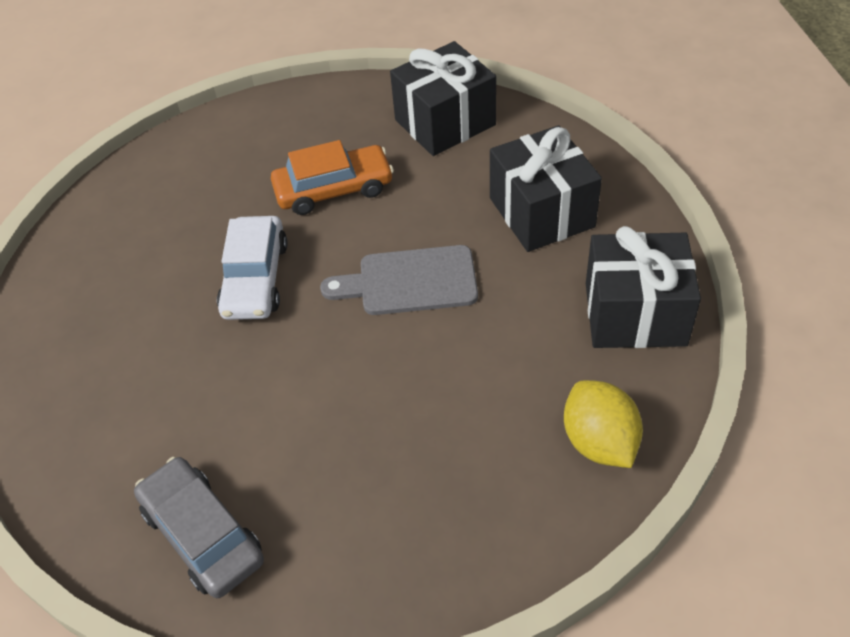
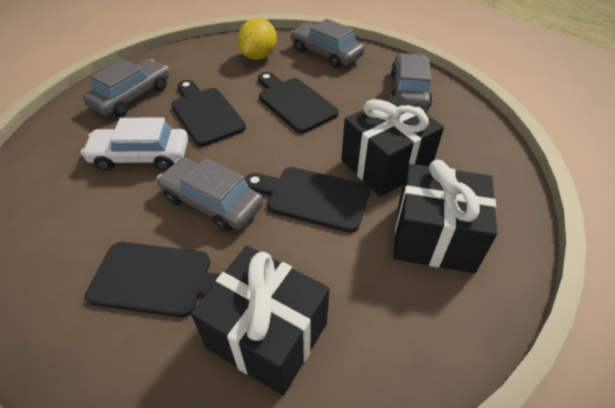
black cutting board: none = 0 -> [85,242,220,318] [171,80,246,146] [245,167,370,233] [258,72,339,133] = 4
grey car: [134,457,264,598] = 1 -> [83,59,169,117] [157,158,263,232] [290,19,364,68] [390,53,432,110] = 4
grey cutting board: [320,245,478,315] = 1 -> none = 0
orange car: [271,140,394,215] = 1 -> none = 0

